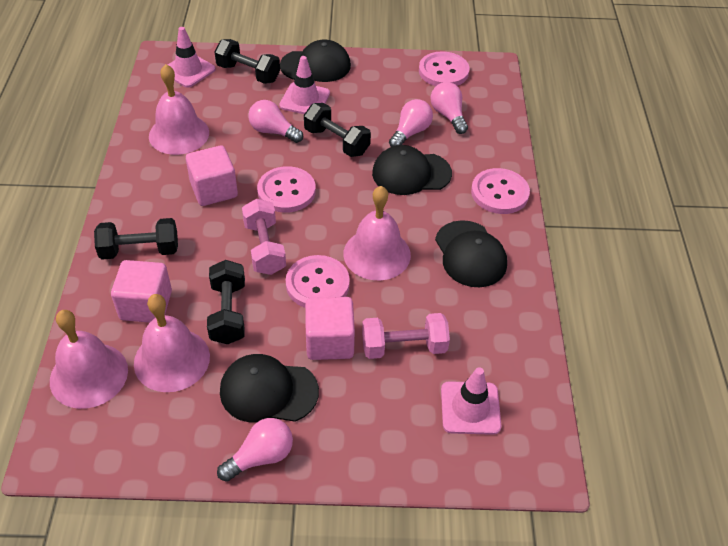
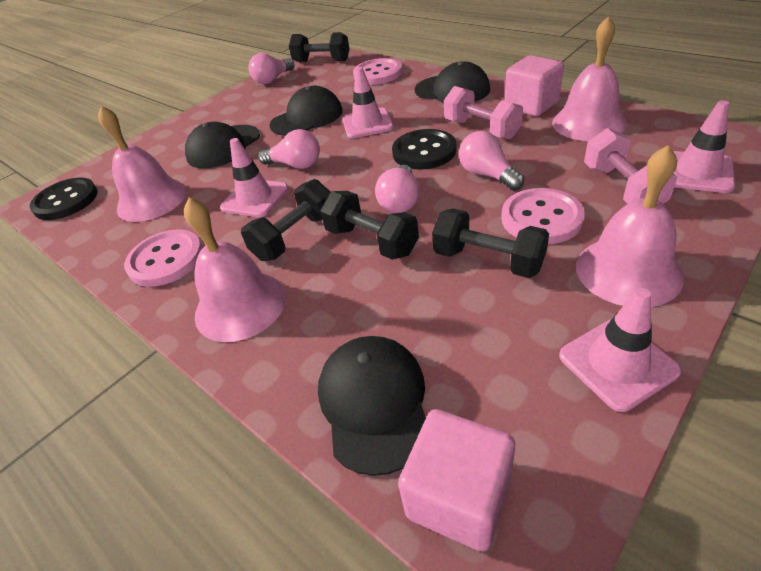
black button: none = 0 -> [30,178,98,220] [392,129,457,170] = 2
pink button: [257,166,316,213] [286,255,350,308] [419,51,469,86] [471,168,530,214] = 4 -> [124,229,203,287] [353,58,402,85] [501,188,585,244] = 3
pink cube: [111,260,172,323] [186,146,238,206] [305,297,355,360] = 3 -> [398,409,515,551] [505,55,564,116] = 2
pink traffic cone: [168,27,216,88] [279,56,330,114] [441,367,501,435] = 3 -> [220,138,289,217] [342,67,393,138] [559,288,681,412] [673,100,735,193] = 4

